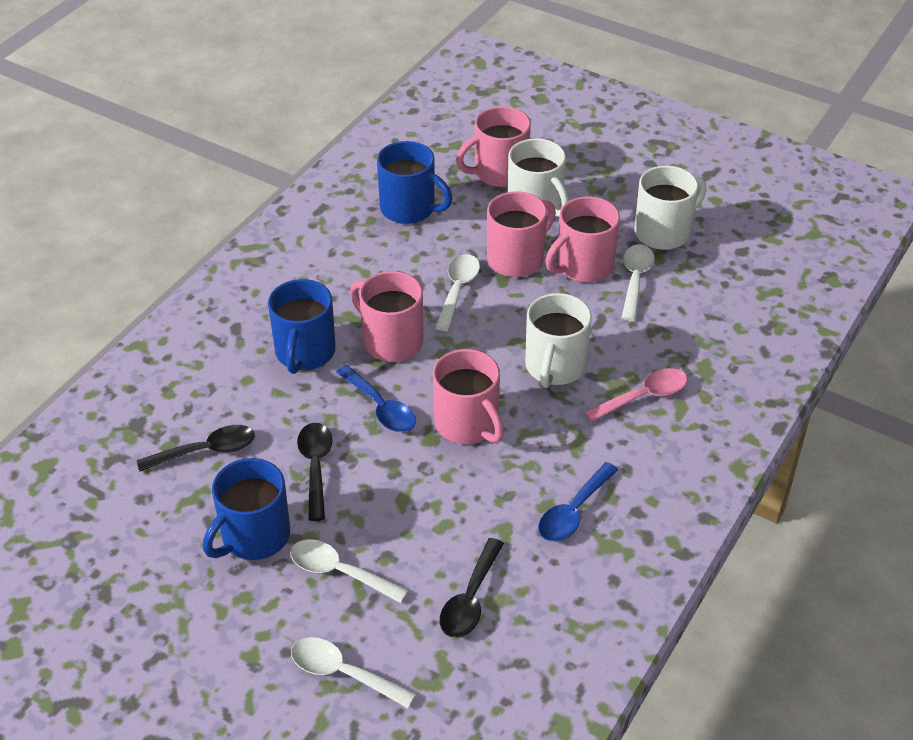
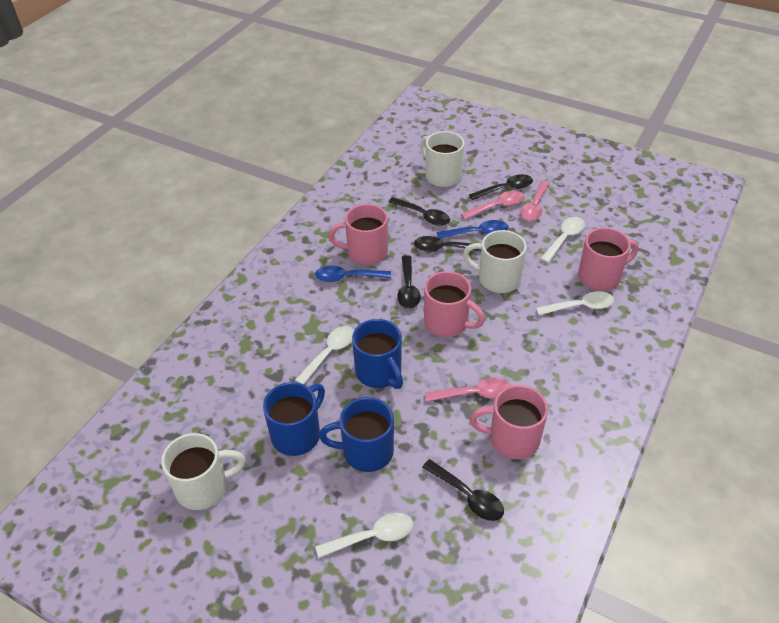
black spoon: [137,425,255,472] [297,423,333,521] [440,538,504,638] = 3 -> [389,197,450,226] [397,255,421,308] [414,236,481,252] [422,459,504,521] [469,174,533,200] = 5
pink mug: [350,271,423,362] [433,349,504,444] [456,106,531,187] [487,191,556,277] [545,196,620,282] = 5 -> [328,204,388,265] [424,271,485,337] [470,385,548,459] [578,228,639,291] = 4
pink spoon: [584,368,687,423] = 1 -> [425,378,511,402] [461,191,524,220] [520,180,550,221] = 3

